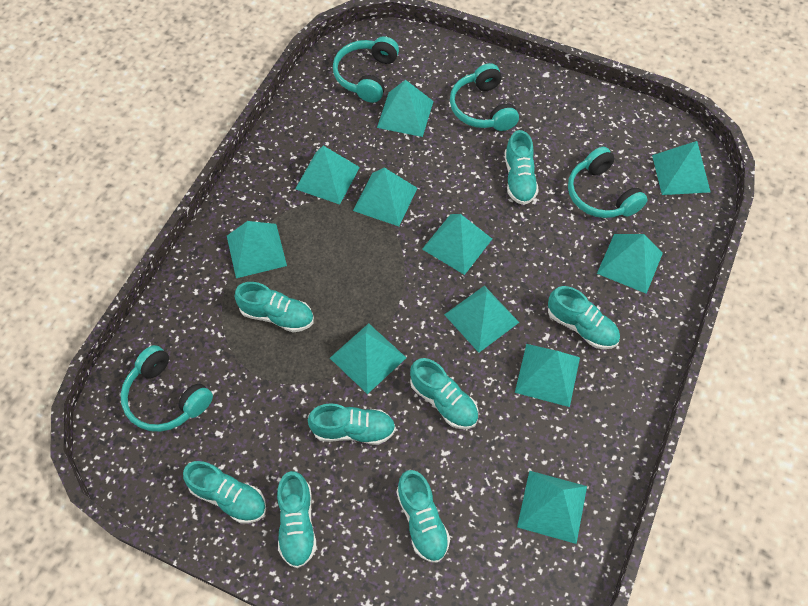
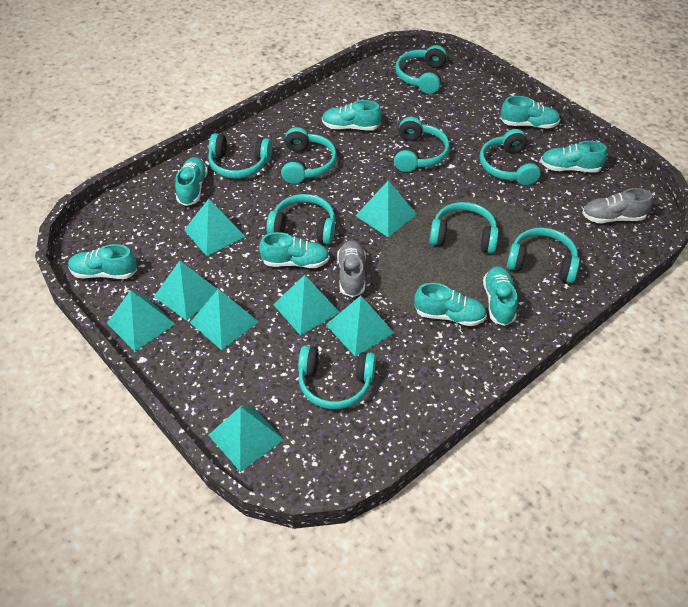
grey shoe: none = 0 -> [337,240,366,297] [582,188,653,223] = 2
turquoise headphones: [120,345,213,432] [333,36,399,103] [450,63,519,131] [568,147,647,218] = 4 -> [208,133,272,178] [266,194,335,245] [281,127,337,184] [298,345,376,409] [394,117,450,172] [396,45,447,94] [429,202,499,253] [480,129,541,185] [507,227,580,283] = 9
turquoise pyramid: [227,221,287,278] [295,146,360,205] [330,323,406,394] [353,167,417,226] [377,80,434,137] [422,214,492,275] [444,286,519,353] [515,344,580,407] [517,471,587,544] [597,234,663,294] [652,141,711,195] = 11 -> [107,290,175,351] [154,261,217,321] [184,199,245,256] [190,289,259,350] [209,405,284,472] [273,275,340,336] [326,296,394,357] [356,180,417,237] = 8

